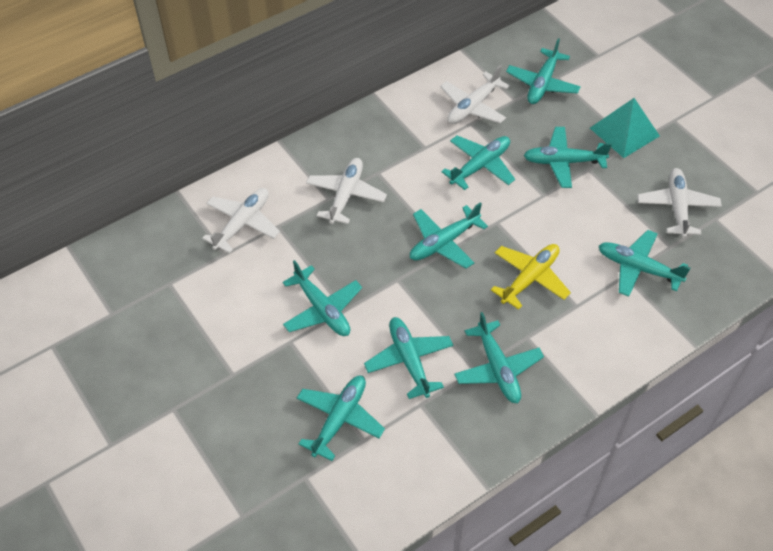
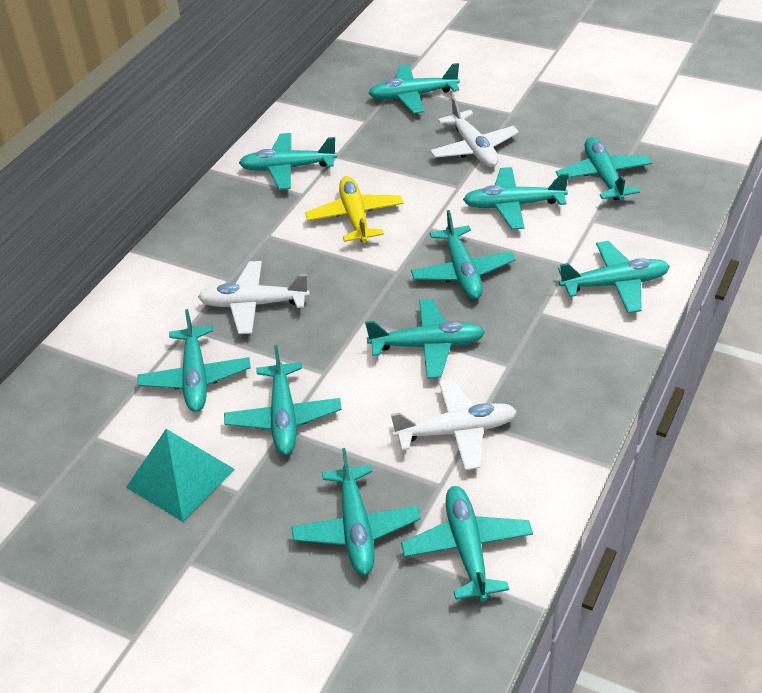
turquoise plane: [283,260,362,336] [297,376,385,461] [364,317,454,399] [410,202,488,269] [441,135,515,190] [454,312,544,403] [506,38,581,104] [524,127,612,188] [599,230,691,297] = 9 -> [137,309,251,412] [224,345,342,455] [239,133,337,190] [291,448,421,575] [365,299,485,379] [369,63,460,114] [401,486,533,602] [411,210,515,299] [463,167,569,230] [556,137,652,201] [558,241,670,313] = 11
white plane: [202,188,280,254] [306,158,387,224] [440,65,510,124] [637,168,722,238] = 4 -> [198,261,310,334] [391,379,517,470] [430,96,519,167] = 3

